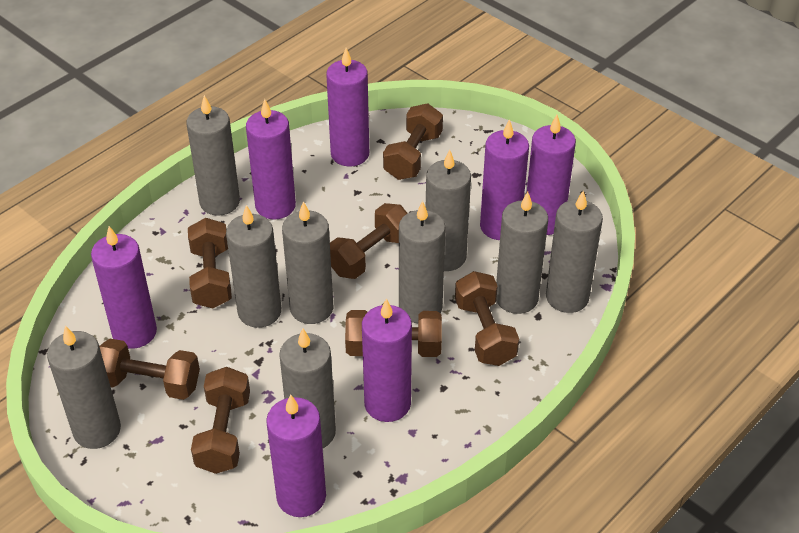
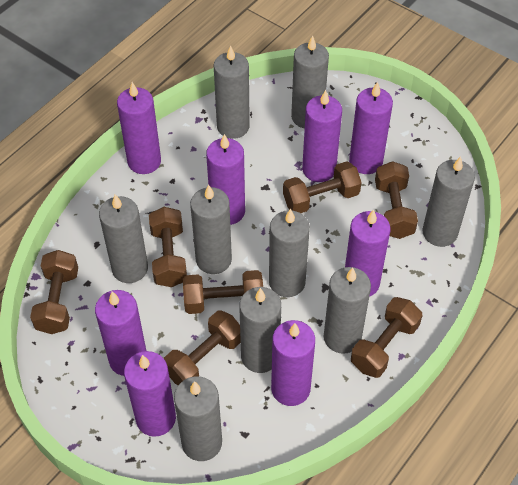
purple candle: [91,226,157,349] [246,99,296,219] [266,394,326,517] [326,48,369,166] [362,298,412,422] [480,119,529,240] [527,115,576,235] = 7 -> [95,290,146,376] [117,82,161,174] [124,351,176,437] [206,134,245,225] [271,320,315,406] [302,90,342,182] [345,209,390,297] [349,82,393,174] = 8

